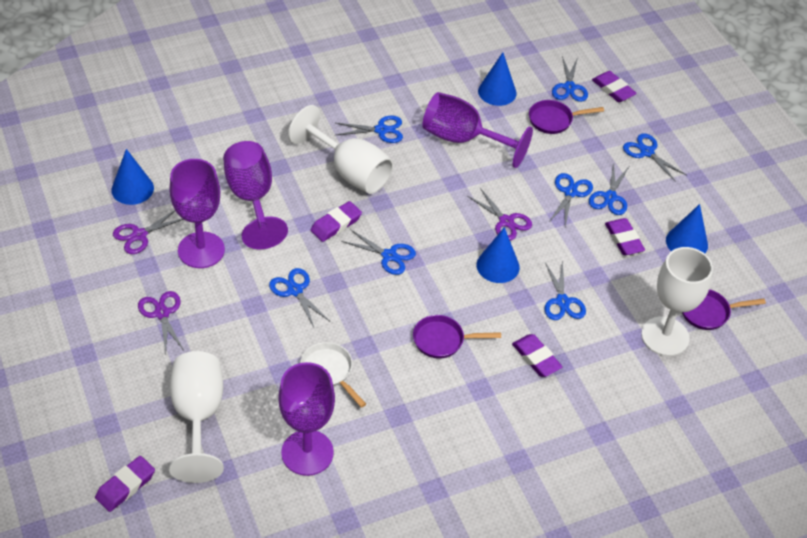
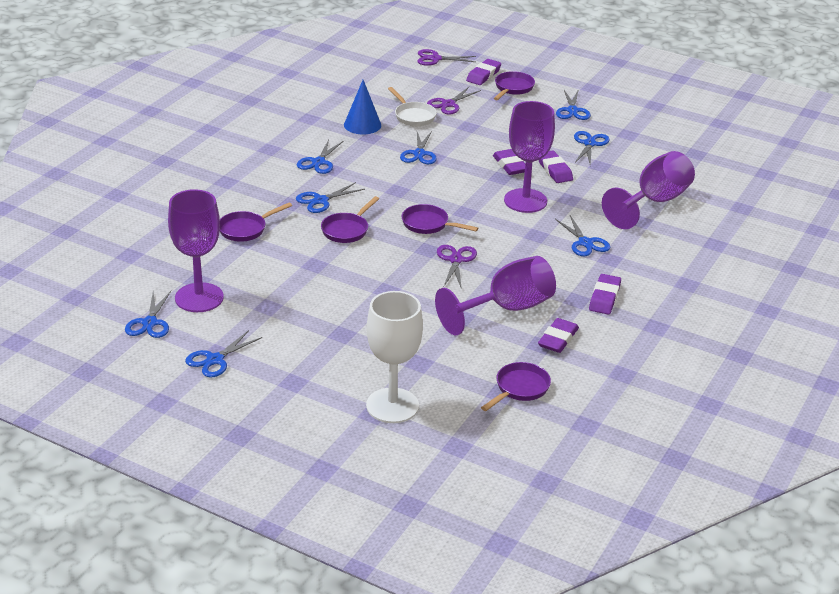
blue cone: [111,149,154,205] [476,227,520,283] [478,52,517,106] [666,204,708,253] = 4 -> [344,80,381,134] = 1
purple pan: [413,315,501,359] [529,100,604,134] [682,289,766,330] = 3 -> [220,202,292,242] [321,196,379,243] [402,204,478,234] [481,362,551,411] [494,71,535,100] = 5
white goblet: [169,351,224,483] [288,105,393,194] [641,247,713,356] = 3 -> [366,291,423,423] = 1

